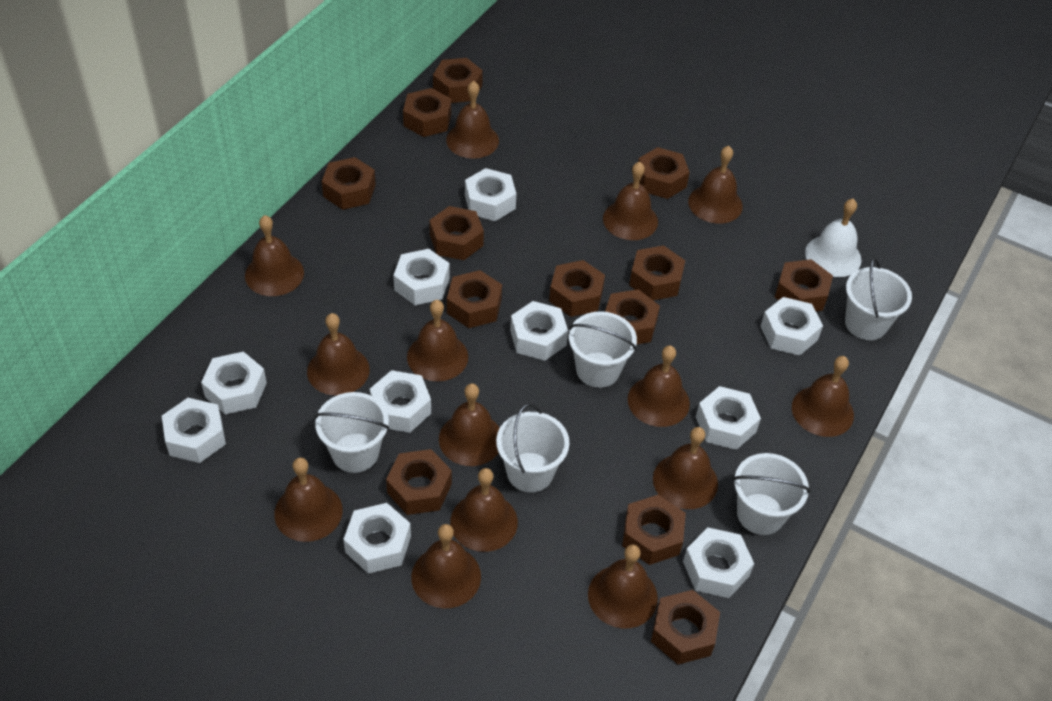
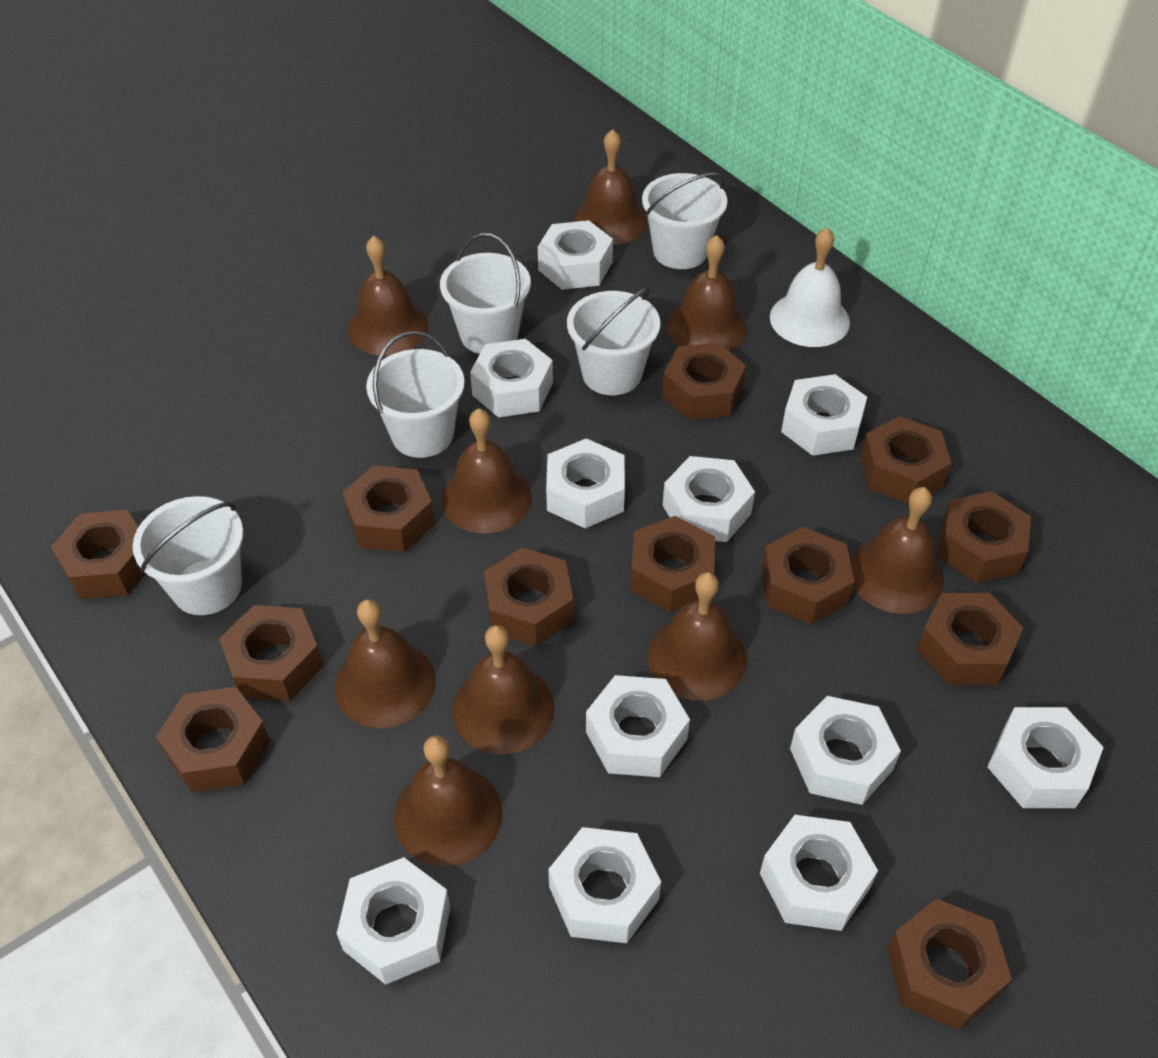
brown bell: [245,215,304,296] [274,457,343,542] [307,313,370,396] [407,300,468,381] [411,524,481,608] [439,383,500,466] [446,81,499,159] [450,468,518,552] [588,545,658,629] [603,162,658,240] [628,345,690,427] [653,427,718,509] [688,146,743,224] [792,356,854,437] = 14 -> [334,599,436,728] [348,236,428,356] [394,735,502,866] [442,408,532,534] [452,625,554,755] [573,129,647,245] [648,572,747,701] [667,235,747,351] [850,487,944,614] = 9
brown nut: [322,157,376,210] [386,449,452,515] [403,88,451,137] [429,206,484,260] [433,58,483,103] [447,270,502,328] [549,260,605,317] [605,289,660,345] [622,495,686,565] [629,245,685,300] [638,147,690,199] [651,590,720,665] [775,259,833,311] = 13 -> [51,510,146,599] [156,687,270,793] [219,605,323,701] [342,465,435,552] [484,548,574,646] [630,516,715,612] [662,343,746,420] [761,527,854,624] [861,416,951,504] [887,899,1012,1030] [917,593,1023,685] [937,491,1031,583] = 12
white nut: [162,398,226,463] [201,352,267,414] [343,503,411,574] [370,370,431,433] [393,249,450,305] [465,168,516,221] [510,301,568,361] [683,527,754,598] [696,386,761,450] [760,297,823,356] = 10 -> [337,857,450,985] [470,339,553,418] [538,220,613,290] [546,438,625,528] [548,827,661,943] [586,675,690,777] [663,456,755,542] [760,815,878,931] [781,374,867,456] [790,696,901,805] [987,707,1104,808] = 11

